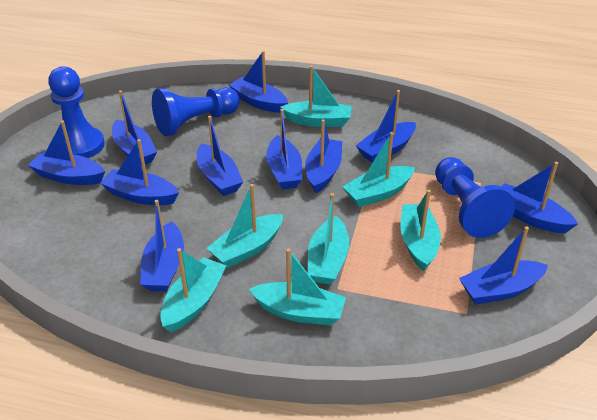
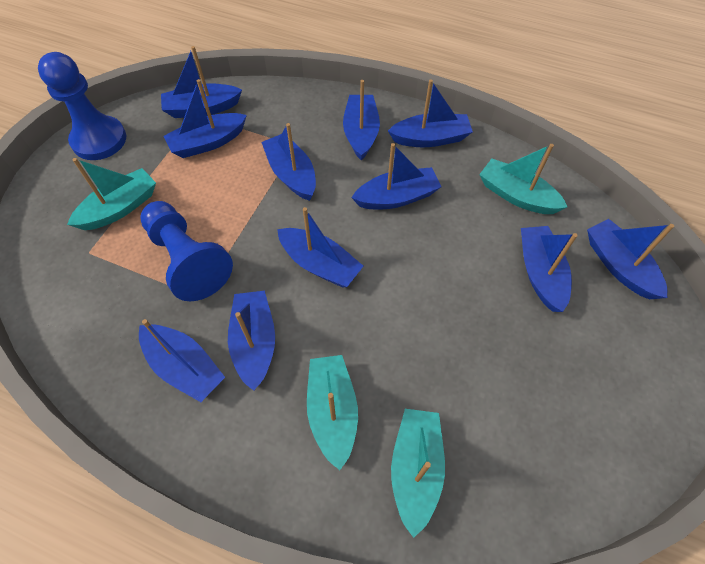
blue pawn: [48,66,105,158] [152,87,240,136] [435,157,515,238] = 3 -> [38,52,126,160] [140,201,233,301] = 2
turquoise boat: [160,248,227,332] [207,184,283,268] [249,249,346,325] [280,66,352,127] [308,193,349,285] [342,132,415,207] [400,190,441,271] = 7 -> [67,158,156,230] [307,355,358,470] [391,409,445,538] [479,144,567,214] = 4

